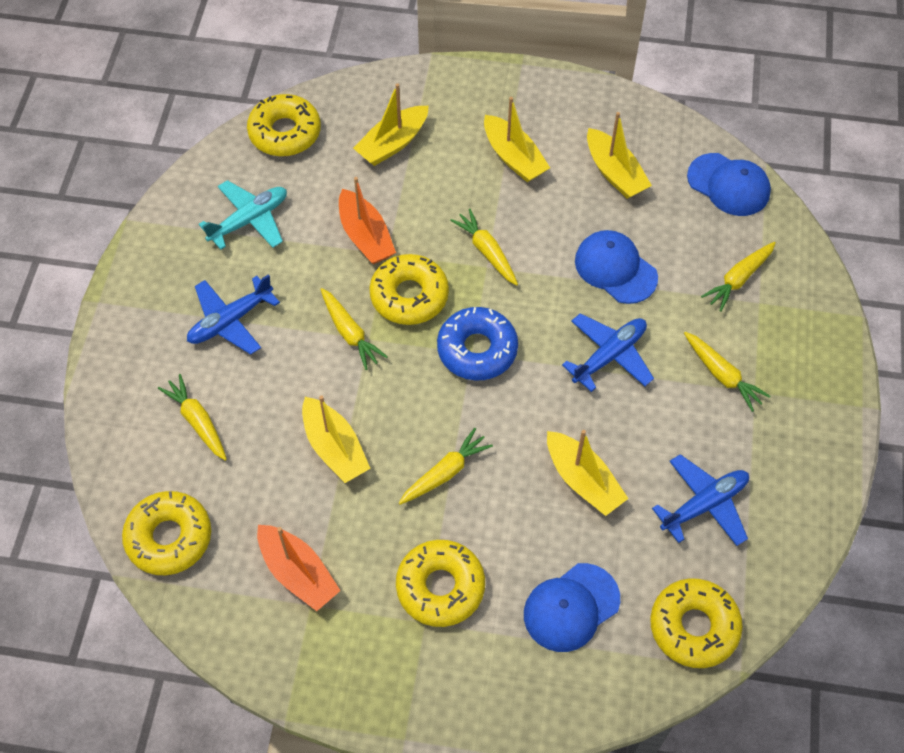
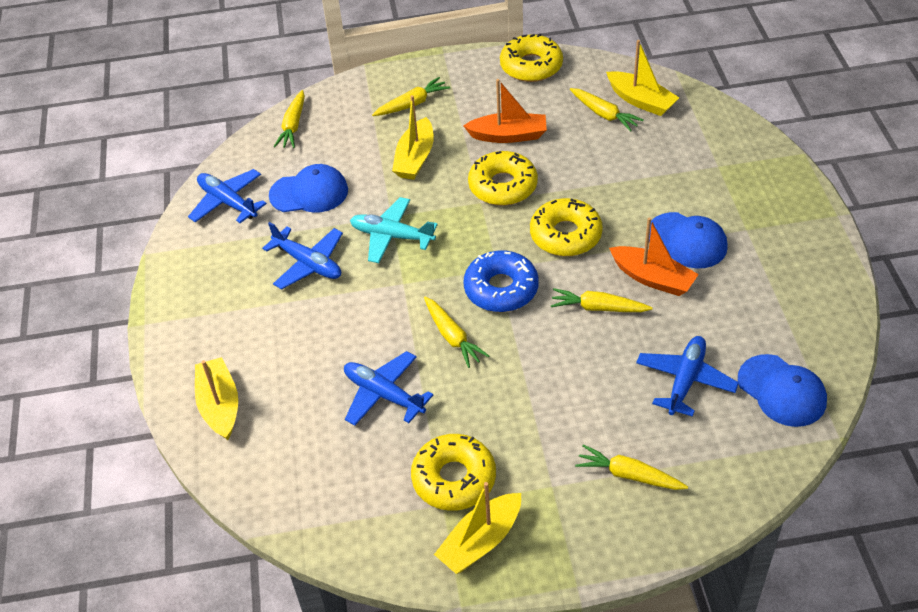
blue plane: [187,274,280,355] [562,313,654,392] [652,454,749,546] = 3 -> [188,169,267,223] [262,222,343,290] [344,351,433,426] [636,336,739,417] = 4
yellow boat: [302,395,371,483] [353,83,428,166] [484,97,550,182] [547,430,628,516] [587,112,652,199] = 5 -> [195,357,238,440] [392,95,434,180] [434,482,521,574] [606,40,679,116] = 4
yellow donut: [122,491,211,575] [247,94,321,156] [369,254,449,325] [396,540,485,627] [650,578,743,668] = 5 -> [411,434,496,511] [468,151,538,206] [500,34,563,82] [530,198,603,256] = 4

